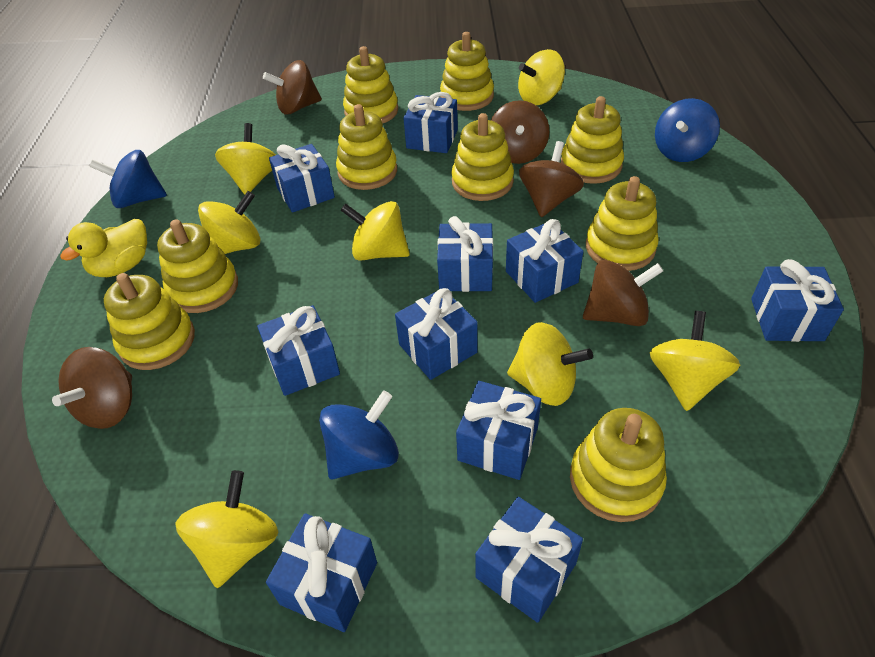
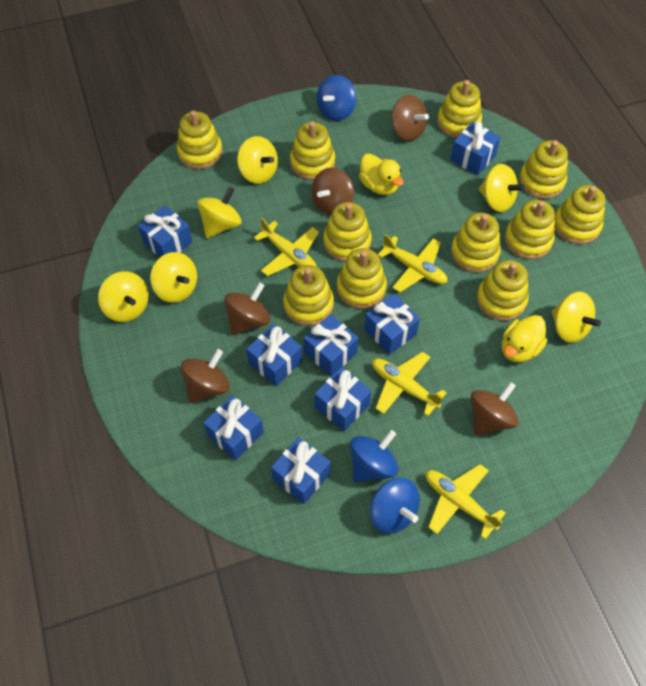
blue gift: [257,305,340,396] [266,513,377,632] [269,144,335,213] [395,288,477,380] [403,92,458,153] [437,216,493,292] [456,381,541,480] [475,497,583,623] [506,219,583,303] [751,259,844,342] = 10 -> [138,205,192,257] [203,395,264,460] [246,324,302,386] [271,437,331,504] [304,314,359,376] [315,367,371,431] [365,294,420,355] [451,121,501,175] = 8
yellow duck: [60,219,147,277] = 1 -> [359,153,404,195] [502,315,547,363] = 2
yellow plane: none = 0 -> [254,218,319,276] [372,352,447,416] [378,234,447,292] [426,464,506,539] = 4
yellow spinning top: [176,470,278,588] [198,191,260,254] [215,123,276,195] [340,201,410,261] [507,322,593,406] [518,49,565,105] [650,311,740,411] = 7 -> [98,272,149,322] [150,252,197,303] [197,186,241,238] [237,136,278,184] [479,164,525,212] [552,292,601,343] = 6
yellow stacking toy: [104,273,195,370] [157,219,238,313] [336,104,397,190] [343,46,398,123] [440,32,494,111] [451,113,514,201] [561,96,624,184] [570,408,667,522] [586,176,659,271] = 9 -> [177,111,223,169] [283,265,334,326] [290,121,335,180] [323,202,372,261] [337,248,387,309] [437,80,482,138] [451,213,501,272] [477,260,529,321] [505,200,555,259] [519,140,568,199] [555,185,605,244] = 11

